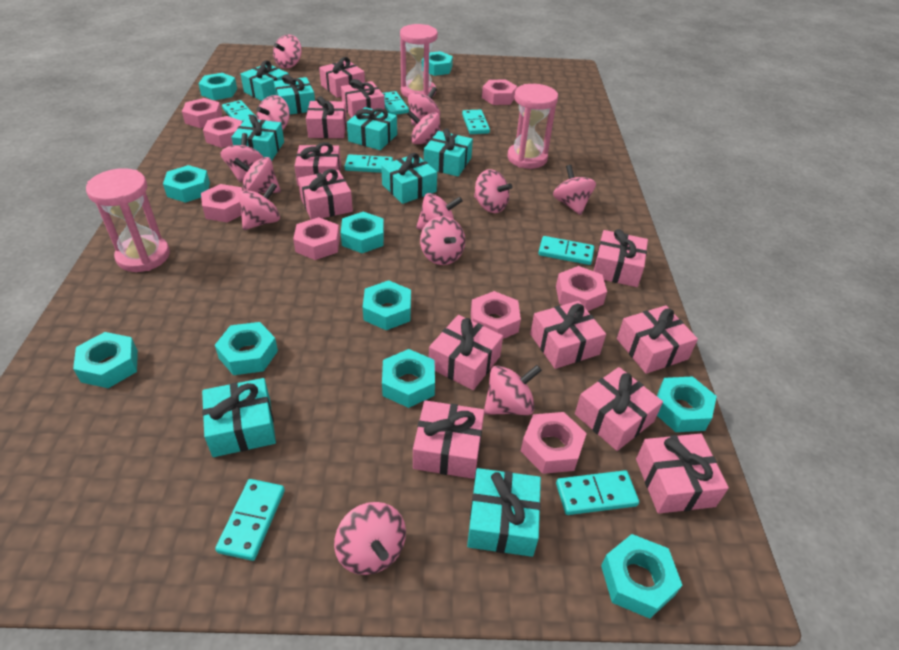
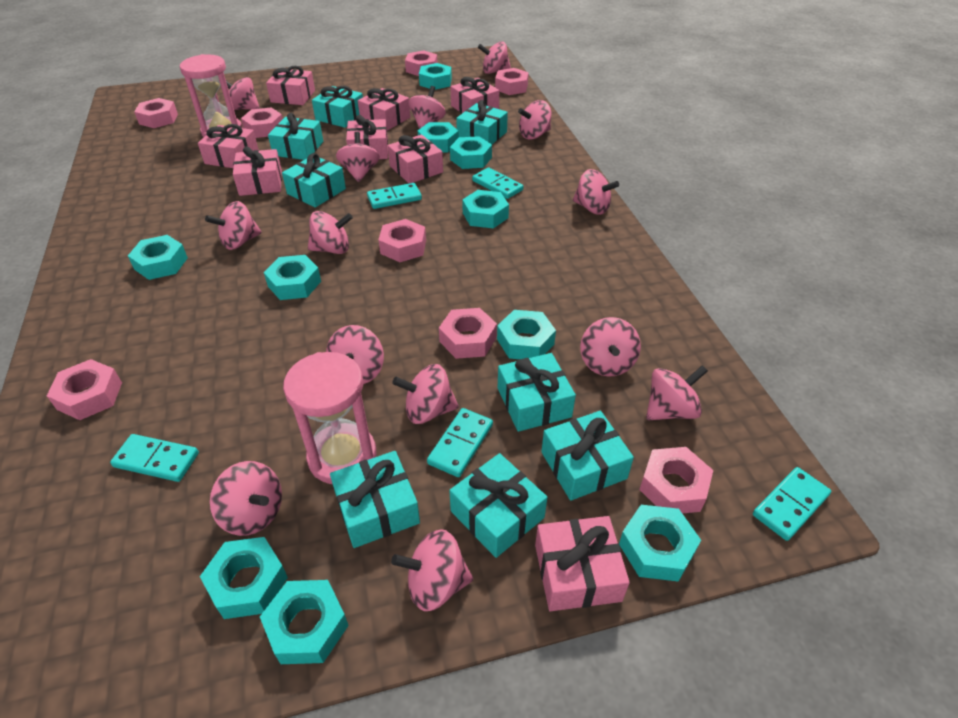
pink gift: [294,142,341,186] [298,169,353,220] [306,96,347,138] [319,57,365,98] [341,79,385,118] [413,400,484,479] [429,315,503,390] [530,301,606,369] [575,367,663,451] [594,229,648,287] [617,305,698,374] [636,434,729,514] = 12 -> [198,124,259,168] [233,146,282,196] [266,66,315,105] [346,115,388,159] [358,88,410,131] [388,135,443,183] [451,77,499,113] [535,516,630,611] = 8
pink hourglass: [86,168,170,272] [400,24,438,98] [507,84,558,169] = 3 -> [180,54,243,137] [283,352,377,484] = 2
pink spinning top: [220,133,264,183] [233,157,281,193] [238,183,280,230] [256,95,290,130] [273,34,302,68] [334,502,406,575] [407,111,441,144] [408,87,440,126] [416,193,463,230] [420,216,465,265] [474,169,512,213] [484,365,542,415] [553,165,596,215] = 13 -> [205,201,262,250] [210,461,282,536] [226,77,260,110] [308,211,353,254] [326,325,384,384] [336,132,380,182] [391,529,473,611] [392,364,459,424] [408,86,446,129] [478,41,511,74] [518,100,551,140] [573,169,619,215] [580,317,641,377] [646,365,708,420] = 14
turquoise domino: [215,479,285,561] [222,100,257,122] [345,154,393,173] [383,91,409,115] [462,109,490,134] [538,236,594,265] [556,470,639,515] = 7 -> [110,434,199,482] [367,183,422,209] [427,408,493,477] [472,167,524,199] [753,467,831,541] = 5

